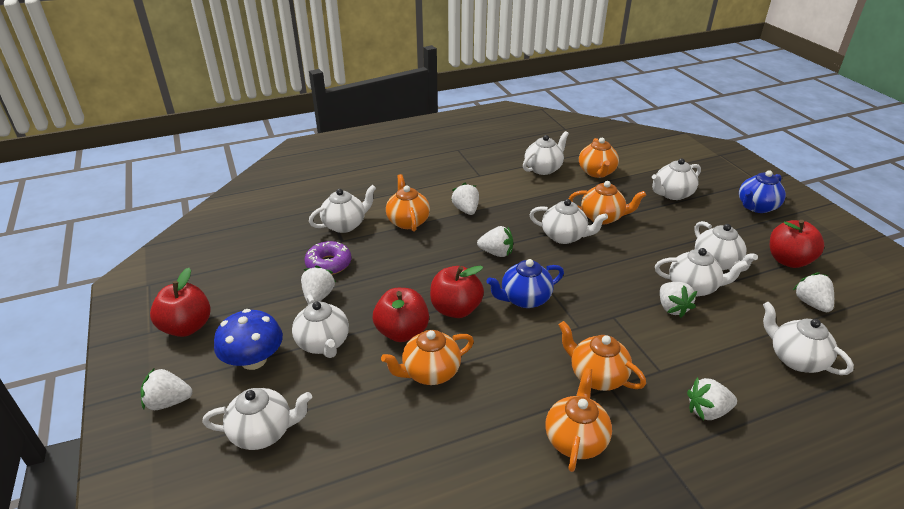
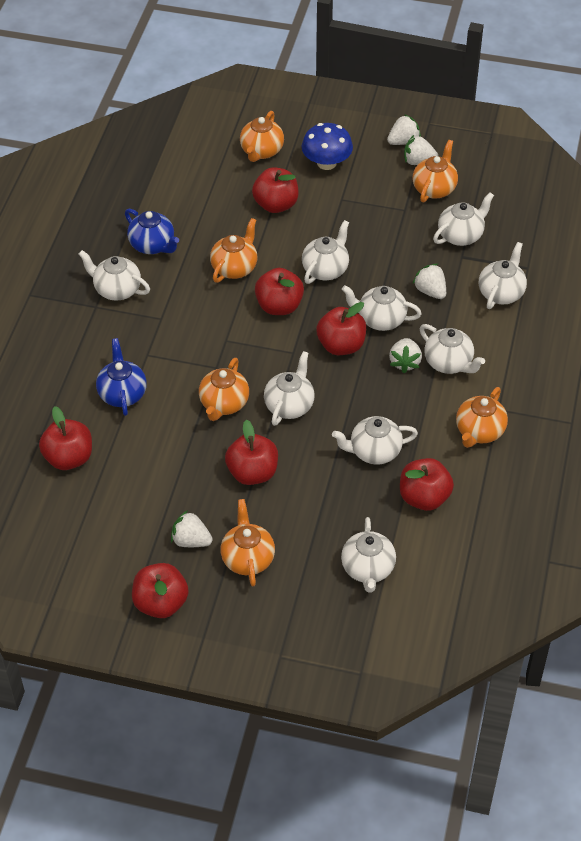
purple donut: [304,241,351,275] = 1 -> none = 0
red apple: [150,268,211,337] [373,288,429,342] [430,266,484,318] [770,220,824,268] = 4 -> [39,406,92,470] [132,563,189,618] [225,420,278,485] [252,167,299,213] [255,268,304,315] [316,302,366,355] [400,458,454,511] = 7
white strawberry: [141,368,192,410] [301,265,336,302] [451,183,479,215] [477,226,513,257] [660,282,697,318] [687,377,737,421] [793,272,834,312] = 7 -> [171,510,213,547] [387,114,421,145] [389,338,422,373] [404,135,438,165] [412,264,446,299] = 5

